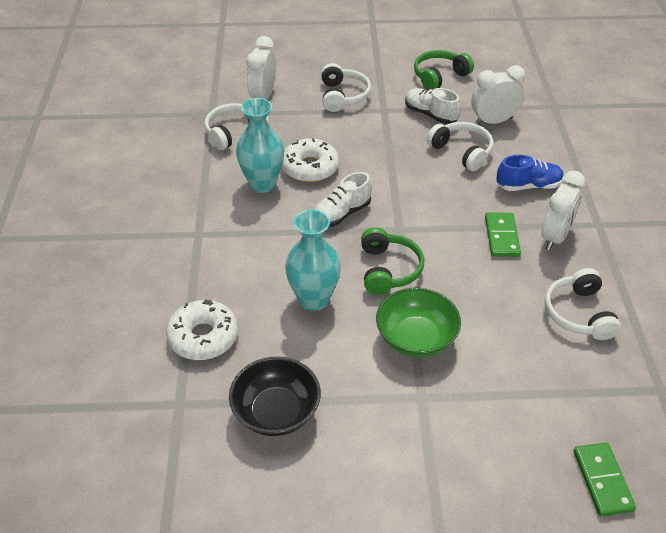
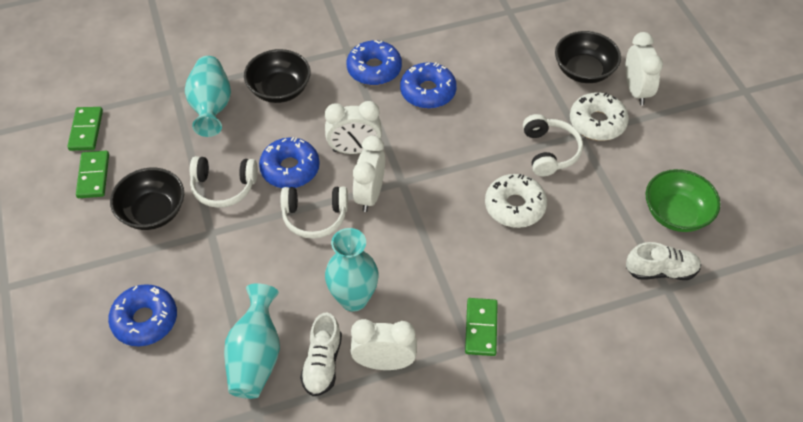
black bowl: [229,357,321,436] = 1 -> [110,168,184,230] [244,49,311,103] [555,31,621,83] = 3
blue donut: none = 0 -> [108,284,177,346] [259,137,320,188] [347,40,402,85] [400,63,457,109] = 4
blue shoe: [497,155,564,191] = 1 -> none = 0
green domino: [485,212,521,257] [574,443,636,516] = 2 -> [67,107,103,151] [76,151,109,198] [465,298,498,356] = 3
green headphones: [361,227,424,295] [414,50,474,89] = 2 -> none = 0
turquoise vase: [236,98,284,193] [285,209,341,311] = 2 -> [185,56,231,137] [224,283,280,399] [325,228,378,311] = 3
white clock: [246,36,276,99] [471,65,525,125] [541,170,586,250] = 3 -> [325,101,382,154] [350,319,417,370] [353,135,385,212] [625,32,663,105] = 4
white headphones: [204,103,269,150] [321,63,371,112] [427,122,494,171] [544,268,621,340] = 4 -> [190,156,258,208] [281,187,348,239] [523,114,583,176] = 3

